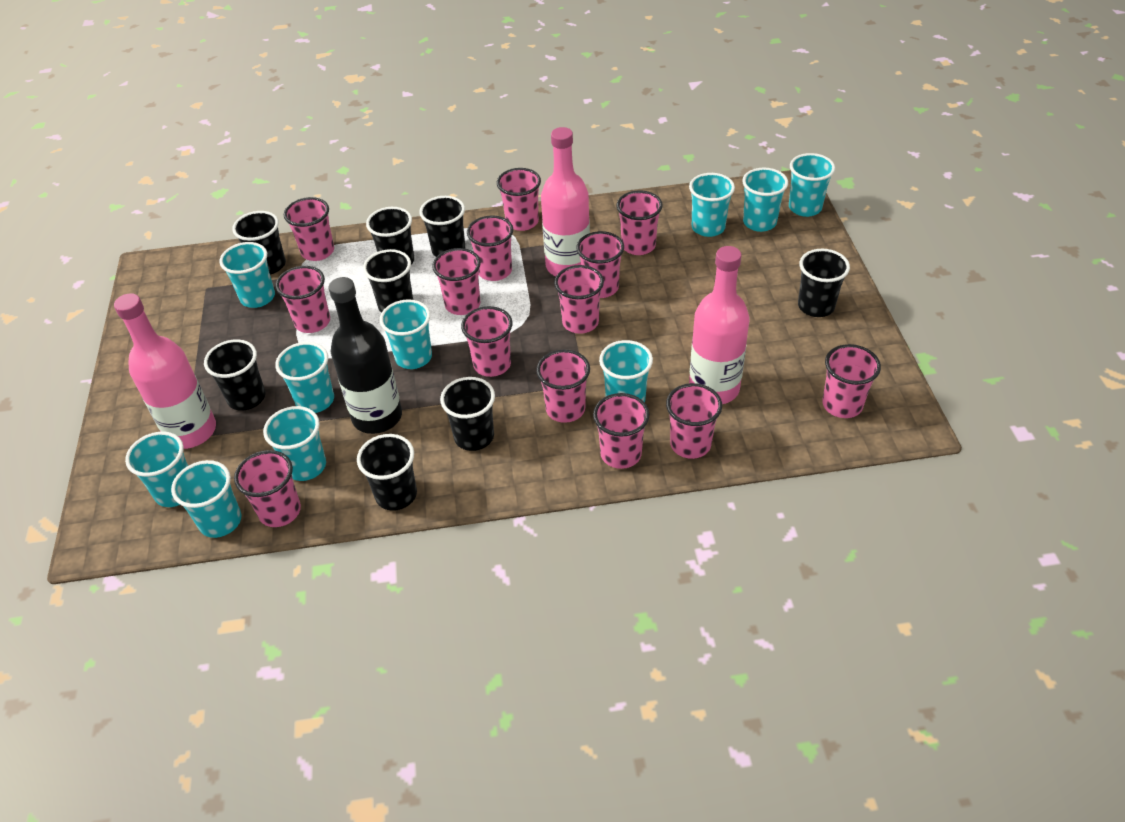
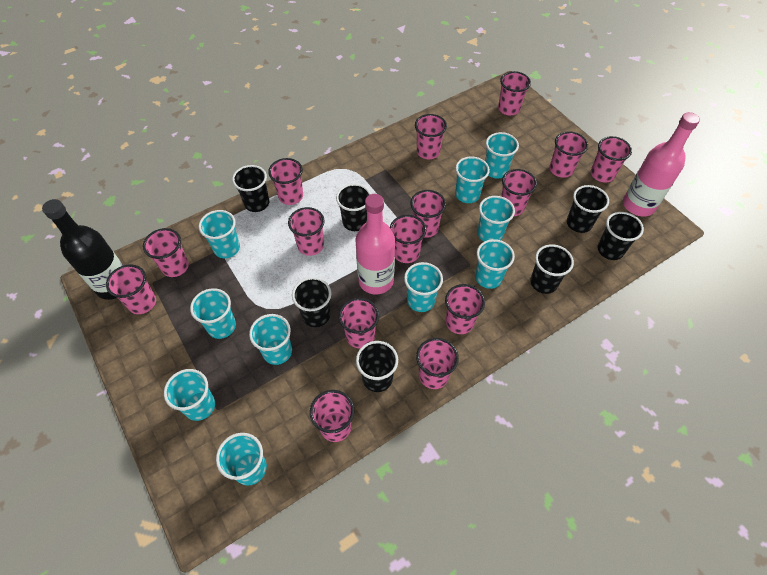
black cup: [204,339,266,411] [232,211,286,274] [357,434,417,511] [363,249,413,313] [366,207,414,265] [419,196,465,257] [440,377,495,451] [798,249,850,317] = 8 -> [232,165,269,212] [292,277,332,327] [336,184,371,231] [356,341,398,392] [530,244,574,294] [567,185,609,233] [598,212,644,260] = 7
pink bottle: [114,293,216,449] [541,127,590,276] [689,246,750,404] = 3 -> [356,194,395,295] [623,112,700,216] = 2
pink cup: [234,450,301,527] [276,266,330,333] [284,197,334,261] [432,248,481,315] [461,306,513,377] [467,216,513,281] [497,168,541,231] [536,350,590,423] [554,265,604,334] [576,231,624,298] [593,393,650,469] [616,190,663,255] [666,383,722,459] [822,344,881,418] = 14 -> [106,264,156,314] [143,228,189,277] [268,158,303,205] [288,207,325,256] [310,390,354,442] [339,298,379,348] [390,215,426,263] [410,190,446,238] [415,114,447,159] [416,338,459,389] [445,284,485,334] [498,71,531,115] [501,169,537,216] [550,132,588,178] [591,136,632,183] = 15

